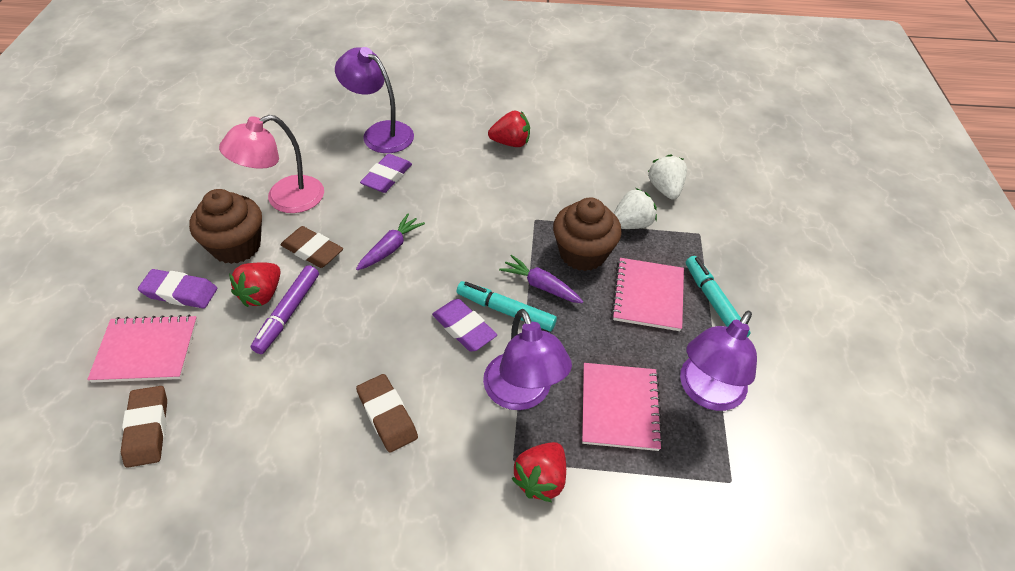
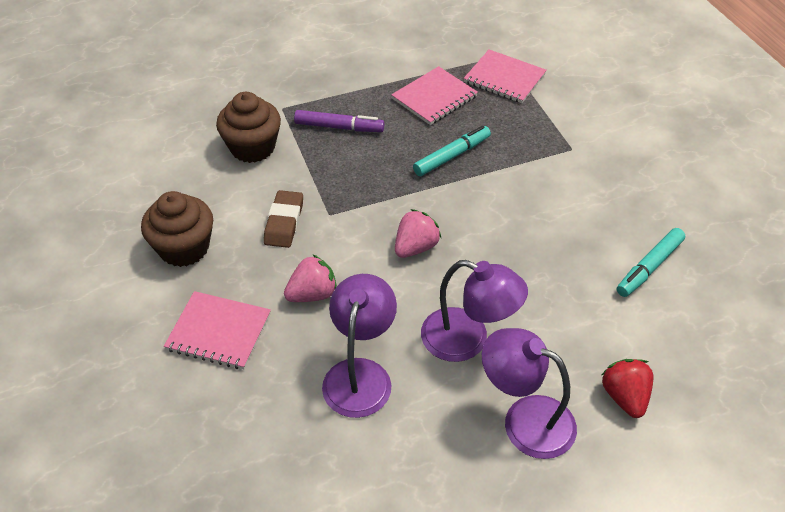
brown eraser: [121,386,167,468] [281,226,343,268] [356,374,418,453] = 3 -> [264,190,303,248] = 1
pink lamp: [219,115,324,213] = 1 -> none = 0
pink strawberry: none = 0 -> [284,255,337,302] [395,209,441,258] = 2
purple carrot: [356,214,425,270] [499,255,583,303] = 2 -> none = 0
purple eraser: [138,269,217,308] [360,154,412,193] [432,299,497,351] = 3 -> none = 0
red strawberry: [229,262,281,307] [488,111,530,147] [511,442,566,502] = 3 -> [602,359,653,418] = 1
white strawberry: [614,188,657,229] [648,154,687,199] = 2 -> none = 0

